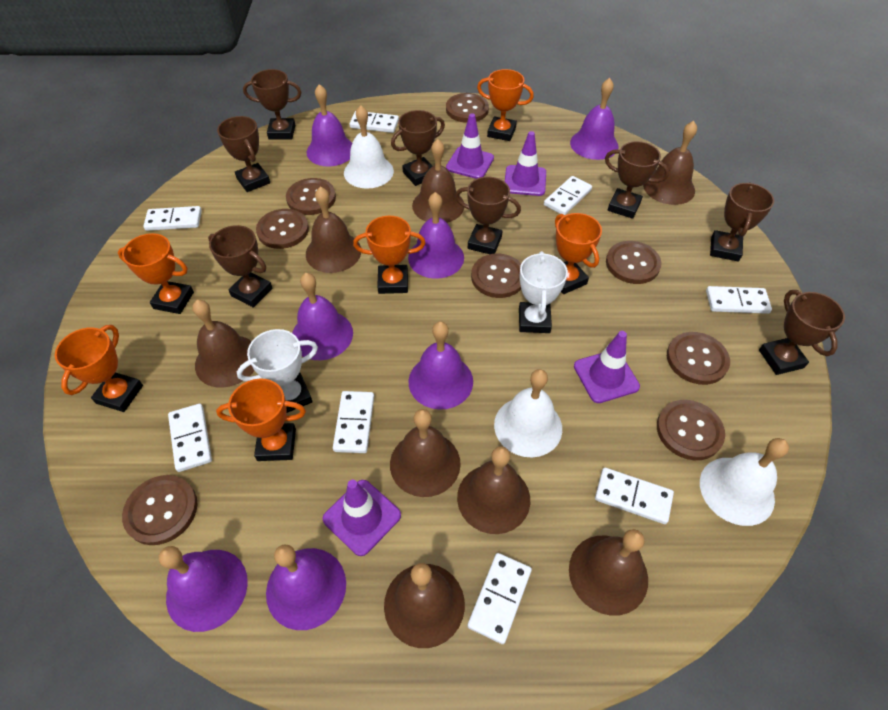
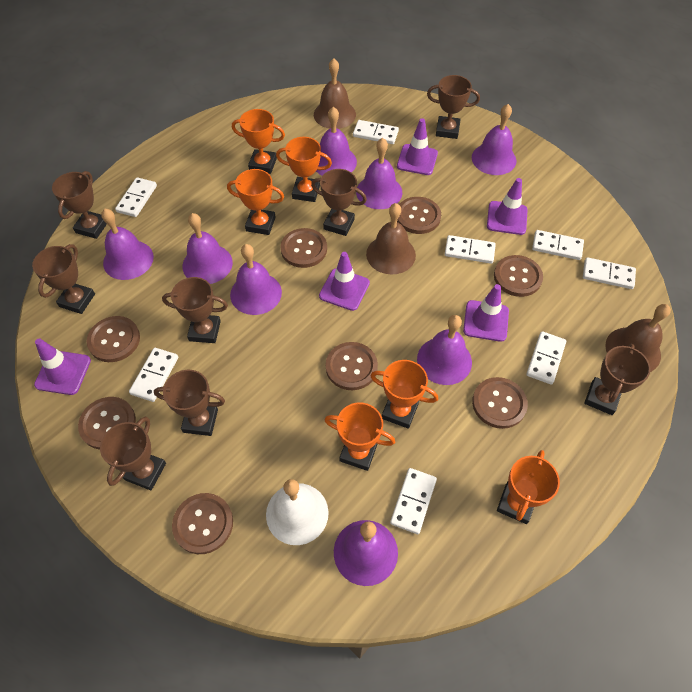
brown bell: [193,300,254,388] [306,187,361,273] [384,563,465,648] [390,409,461,497] [412,139,464,223] [457,446,530,534] [569,529,648,616] [643,121,697,205] = 8 -> [314,58,356,129] [366,203,416,275] [605,304,671,372] = 3
purple bell: [159,546,248,632] [266,545,346,630] [292,273,353,360] [307,84,352,166] [408,192,464,279] [409,321,473,410] [570,78,619,160] = 7 -> [101,209,154,280] [183,213,233,284] [230,244,282,315] [316,107,357,176] [334,520,398,586] [356,138,402,209] [417,315,472,385] [472,104,517,175] = 8
purple traffic cone: [323,480,401,556] [446,113,494,179] [505,131,546,196] [574,331,640,403] = 4 -> [34,339,91,395] [319,252,370,311] [397,118,438,175] [463,284,509,342] [487,178,528,235] = 5
white bell: [344,105,394,189] [494,369,562,457] [700,438,789,526] = 3 -> [266,479,329,545] = 1
white trophy: [237,329,318,413] [519,251,568,333] = 2 -> none = 0

